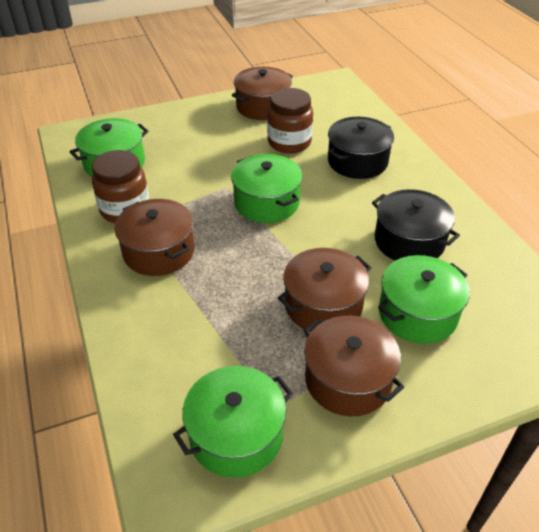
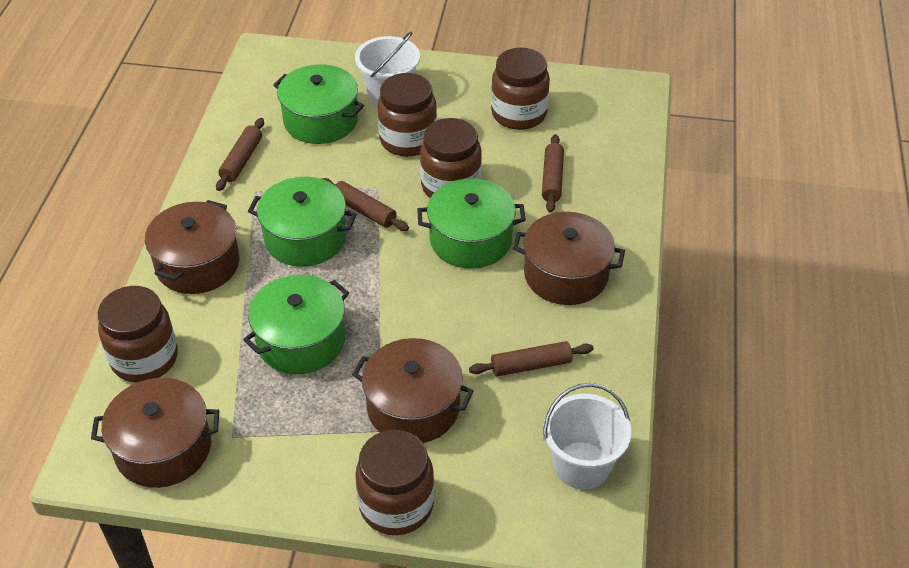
black pot: [328,117,394,179] [372,189,460,261] = 2 -> none = 0
brown jar: [92,150,149,223] [267,88,313,153] = 2 -> [98,286,178,383] [355,430,434,535] [377,73,437,157] [420,118,482,198] [491,48,550,130] = 5
brown rolling pin: none = 0 -> [216,118,264,191] [322,178,409,231] [469,341,594,376] [542,134,564,213] = 4
white bucket: none = 0 -> [355,31,420,106] [543,383,631,490] = 2

